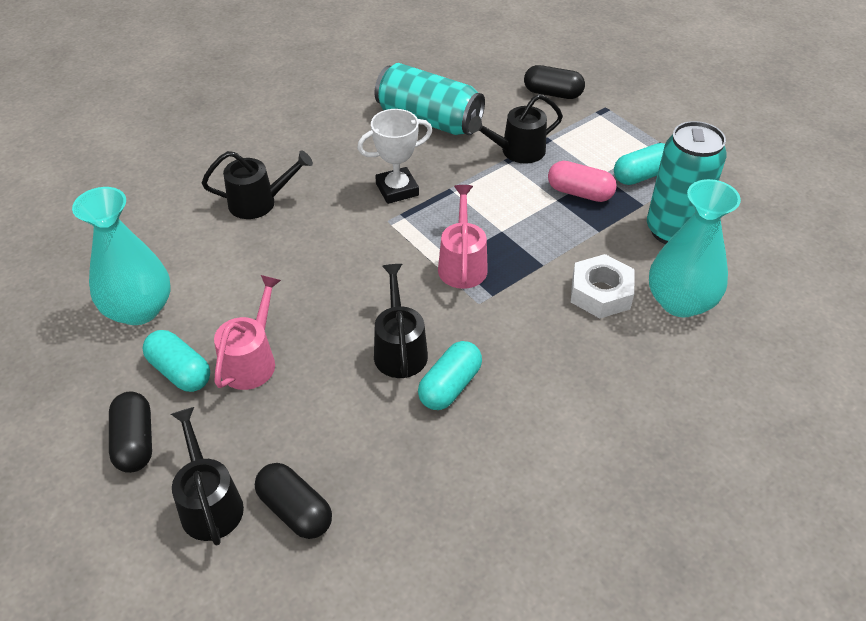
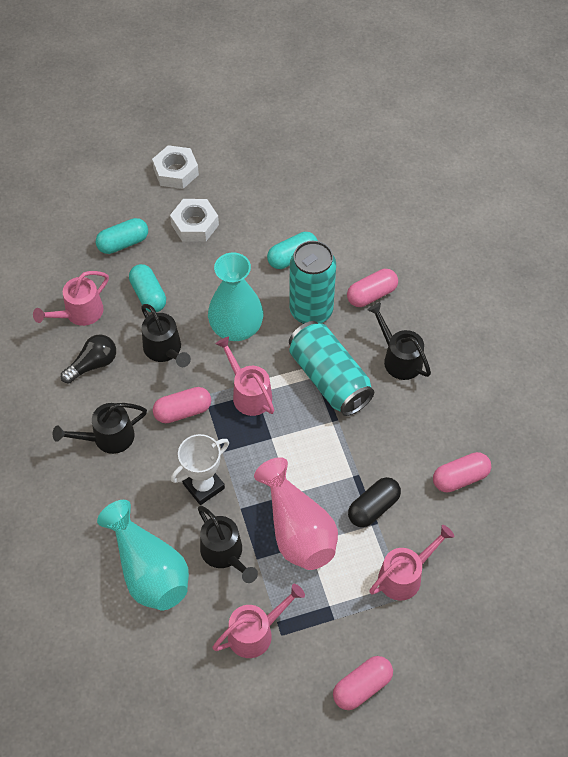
black capsule: [109,391,152,473] [255,463,332,539] [524,65,585,99] = 3 -> [348,477,401,527] = 1
black light bulb: none = 0 -> [61,334,116,384] = 1
pink capsule: [548,161,617,202] = 1 -> [153,387,211,423] [333,656,393,710] [347,269,398,307] [433,452,491,492] = 4
pink vase: none = 0 -> [254,457,338,570] = 1
pink watering can: [214,275,281,390] [438,185,488,289] = 2 -> [33,271,109,326] [212,584,305,658] [216,337,275,416] [369,525,455,601] = 4
white nut: [571,254,634,318] = 1 -> [152,145,199,189] [170,199,219,242] = 2

